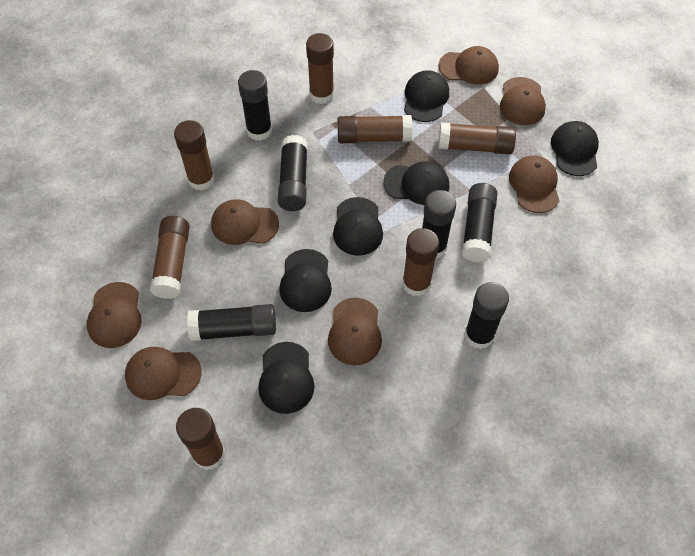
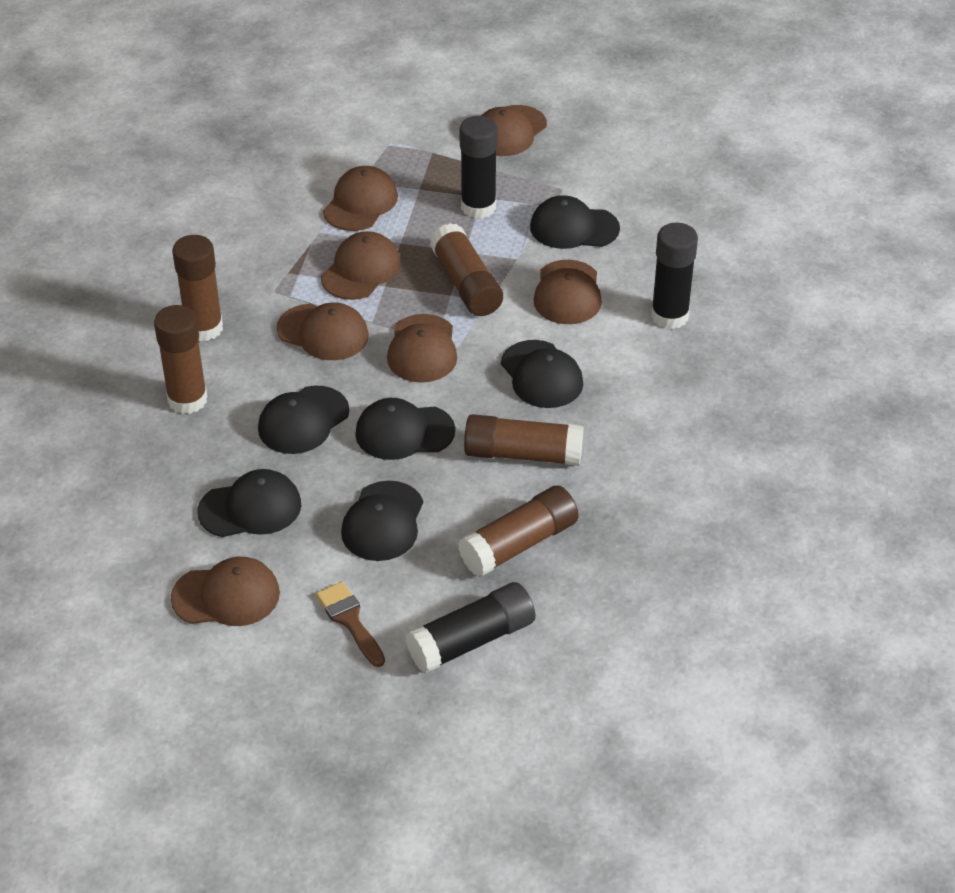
black glue stick: [187,304,276,341] [238,70,272,141] [278,135,308,211] [422,190,456,259] [462,183,497,263] [464,282,509,349] = 6 -> [405,582,535,673] [460,116,498,219] [651,223,698,329] = 3
brown brush: none = 0 -> [316,581,385,667] = 1
brown glue stick: [150,216,190,299] [174,120,215,191] [176,408,225,470] [306,33,334,104] [338,115,412,143] [402,228,439,297] [438,123,516,154] = 7 -> [154,305,207,414] [172,235,223,342] [430,223,503,316] [458,485,579,577] [464,414,583,466] = 5

